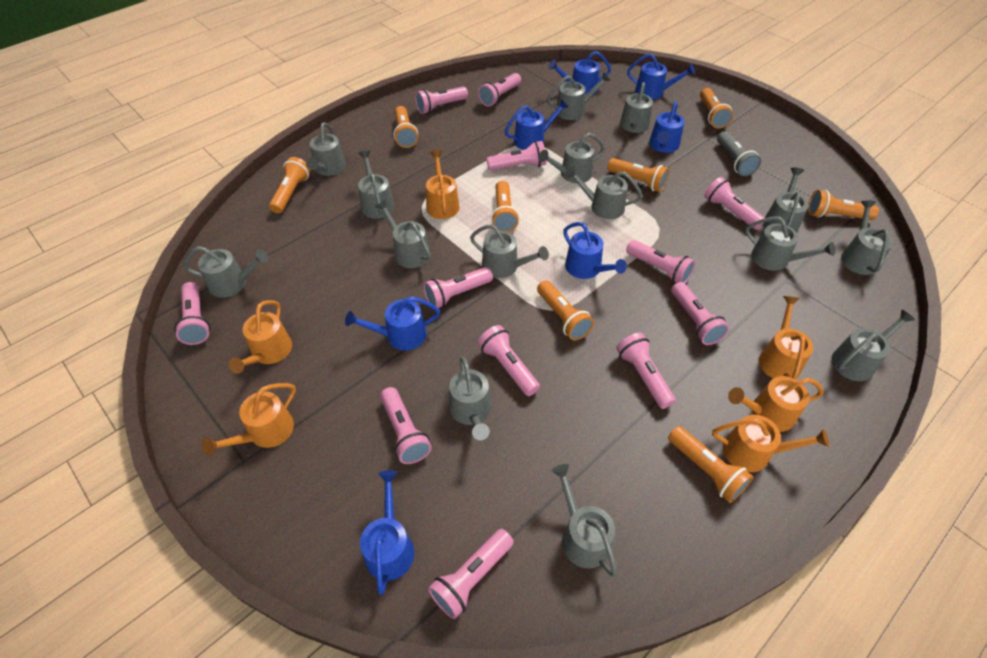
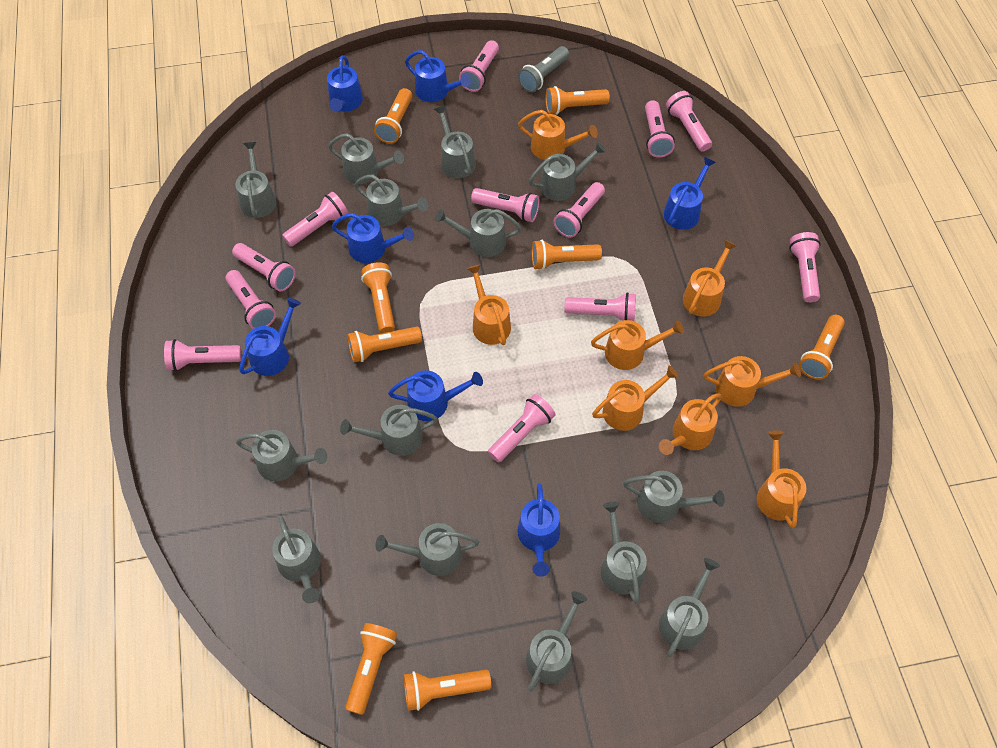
grey watering can: [183,246,269,298] [306,122,346,176] [358,150,395,219] [375,200,431,268] [449,357,491,440] [470,224,549,278] [539,133,605,183] [547,72,611,120] [551,464,617,577] [565,167,643,219] [620,82,653,133] [745,216,835,271] [763,167,809,233] [831,310,915,381] [841,201,893,275] = 15 -> [235,142,276,218] [236,430,327,481] [272,516,321,603] [328,133,404,184] [340,405,438,456] [354,175,428,226] [375,523,480,576] [434,105,476,178] [435,209,522,257] [526,591,587,692] [529,142,606,201] [601,501,647,603] [623,471,725,523] [659,558,720,657] = 14
orange watering can: [202,383,296,456] [229,300,292,374] [426,150,460,219] [712,415,829,472] [728,376,824,432] [759,296,813,379] = 6 -> [467,264,511,345] [518,110,598,160] [591,320,684,370] [592,366,679,431] [659,393,722,455] [683,240,737,316] [704,356,801,407] [757,430,806,528] = 8

